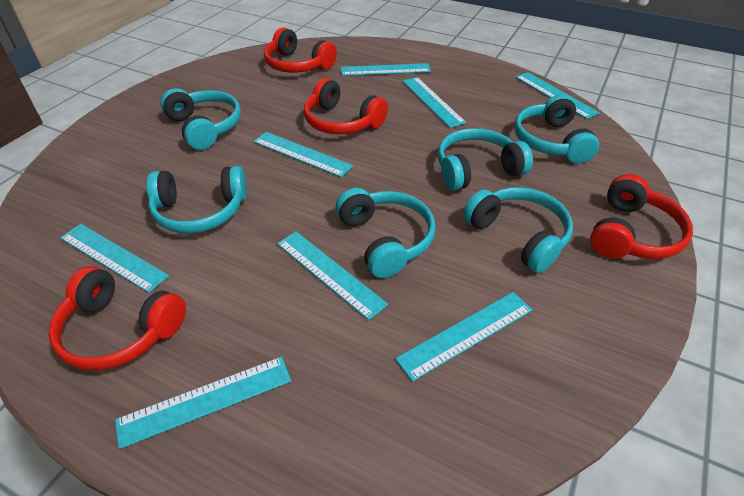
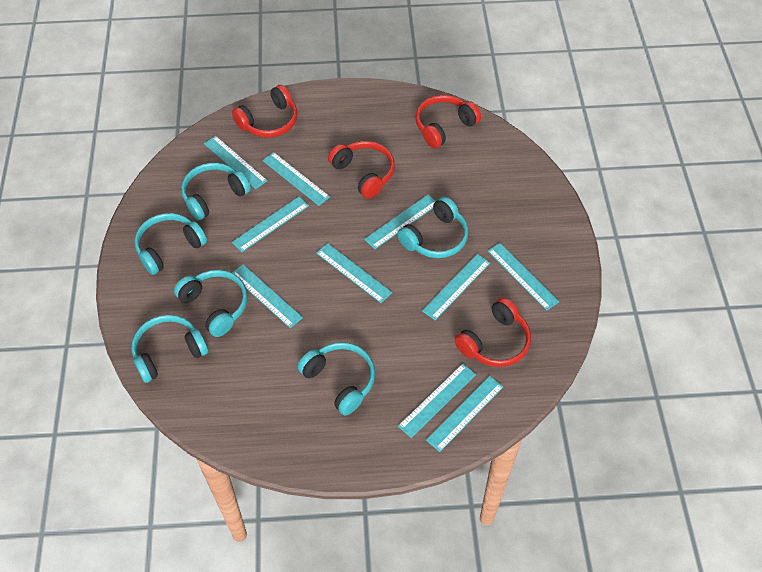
turquoise ruler: [60,224,169,293] [115,357,291,449] [253,132,353,177] [277,231,388,320] [341,63,431,76] [395,292,532,382] [402,77,466,128] [516,72,600,119] = 8 -> [204,136,268,189] [232,197,309,252] [232,264,303,328] [262,152,330,206] [316,243,392,303] [364,195,436,249] [398,364,476,438] [422,254,490,320] [426,376,503,452] [488,243,559,311] = 10

